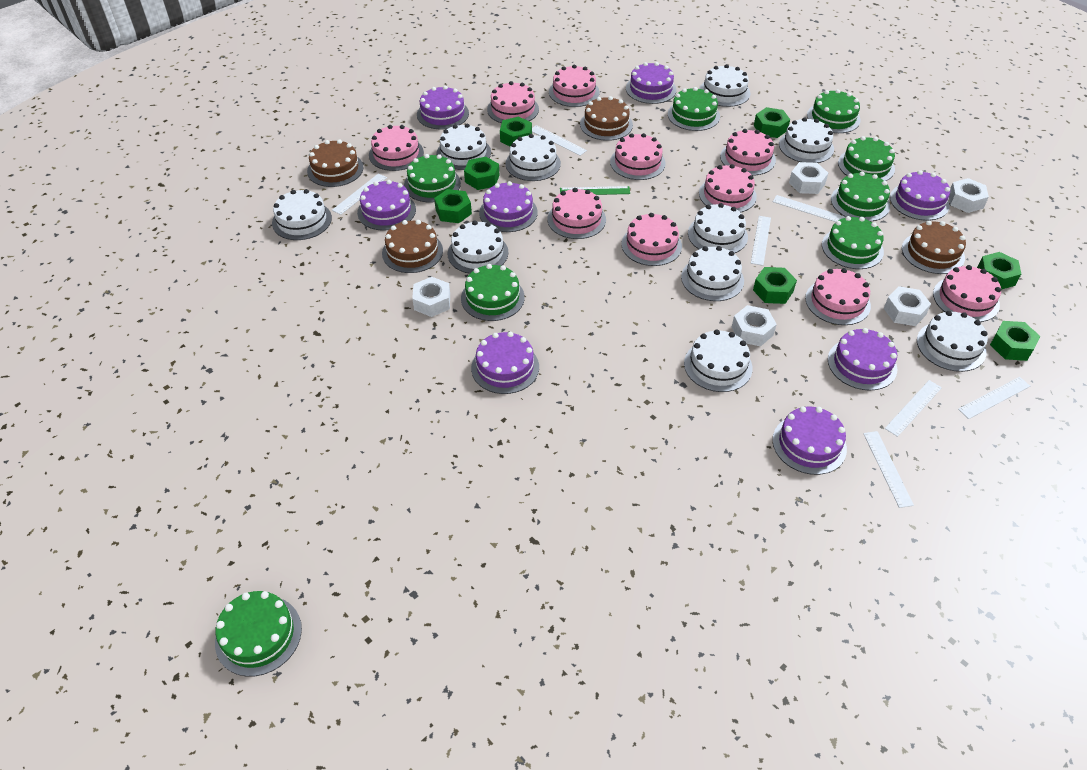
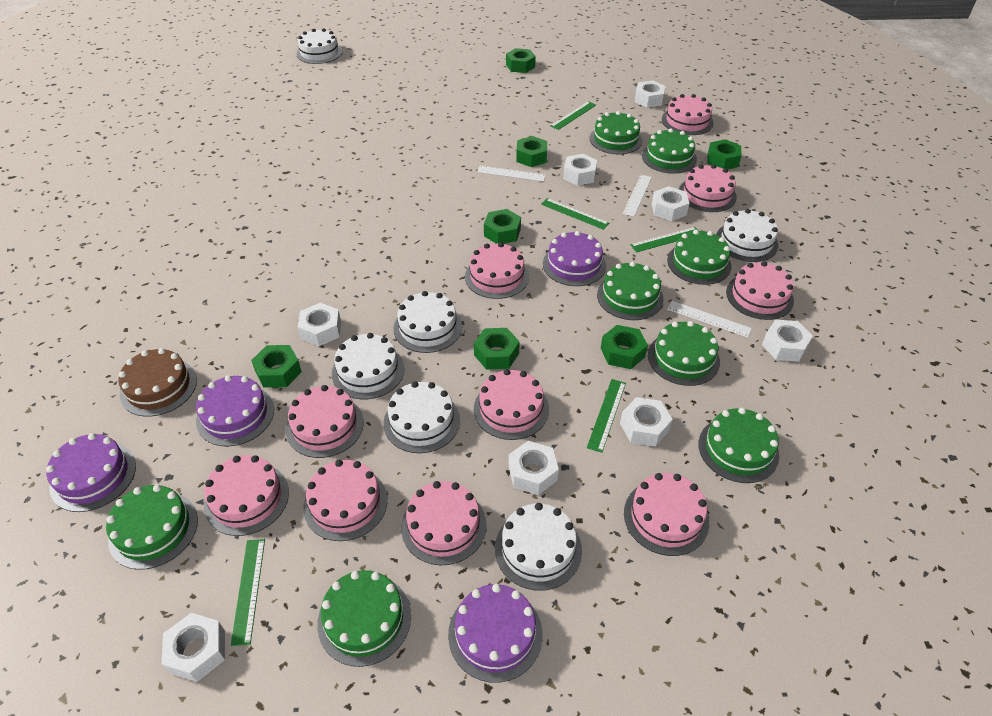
brown cake: [307,139,364,187] [382,220,443,273] [580,96,633,141] [902,221,966,274] = 4 -> [118,348,197,417] = 1
green ruler: [560,186,630,195] = 1 -> [231,539,265,646] [541,198,609,230] [550,101,596,130] [587,379,626,453] [630,227,699,253] = 5
purple cake: [357,180,416,231] [417,86,469,130] [471,332,539,394] [479,181,538,232] [626,62,677,104] [772,406,847,475] [828,328,897,391] [890,170,950,221] = 8 -> [46,433,136,512] [196,375,274,447] [448,584,543,683] [543,231,606,286] = 4
white cake: [272,189,332,240] [436,124,491,170] [448,220,508,274] [505,134,561,181] [681,246,744,301] [684,329,752,392] [688,203,748,253] [700,64,751,107] [779,117,834,163] [917,311,988,372] = 10 -> [296,29,342,64] [332,333,404,399] [384,381,460,453] [394,291,462,353] [495,503,582,591] [716,209,778,262] = 6
white nut: [412,277,450,317] [732,305,777,346] [789,162,828,194] [884,286,931,326] [949,178,989,213] = 5 -> [162,613,225,682] [298,303,341,346] [508,441,559,495] [563,154,597,186] [620,397,673,446] [634,81,666,108] [652,186,689,221] [762,319,813,362] = 8
white ruler: [332,173,387,215] [532,125,587,156] [751,216,771,266] [773,195,845,222] [863,431,914,508] [885,380,942,437] [958,377,1030,419] = 7 -> [477,166,546,182] [623,175,652,217] [667,301,752,338] = 3

